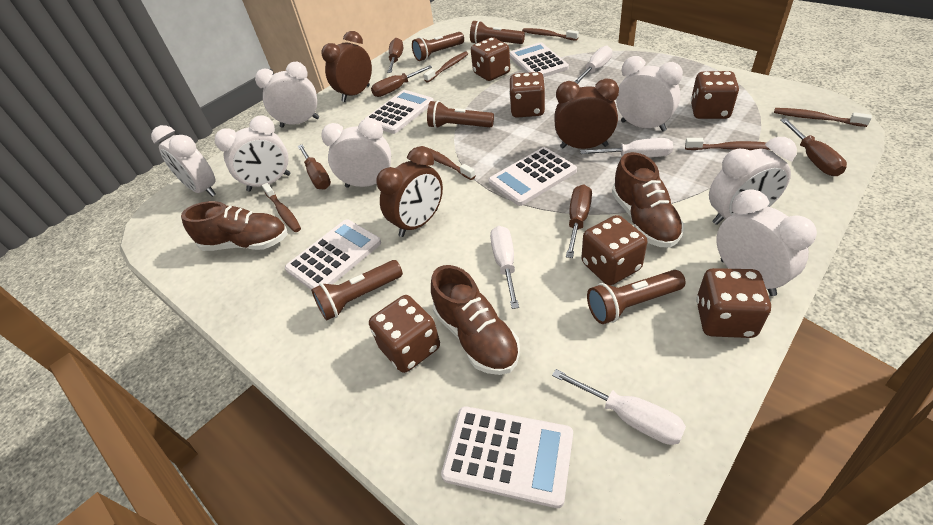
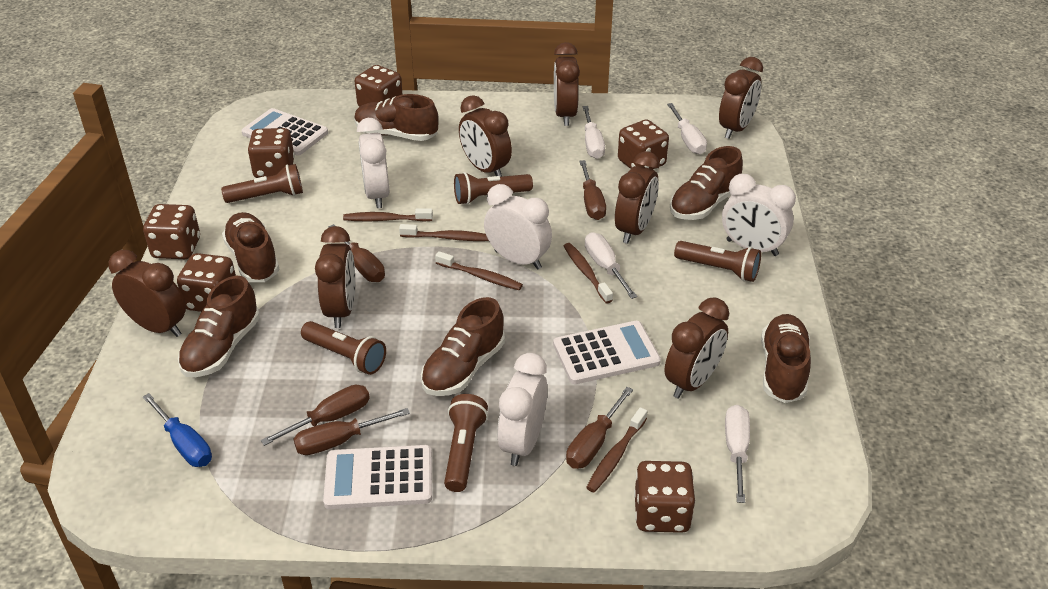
blue screwdriver: none = 0 -> [143,393,212,467] = 1
brown clock: [322,31,372,102] [376,147,443,237] [554,78,619,149] = 3 -> [109,250,186,337] [315,226,355,328] [459,95,512,177] [554,42,580,126] [615,151,659,244] [664,297,729,399] [719,57,763,139] = 7
brown shoe: [181,201,287,251] [431,265,520,375] [612,152,684,248] = 3 -> [178,276,260,377] [222,212,279,282] [354,94,439,141] [421,297,505,396] [670,146,743,220] [761,314,811,403] = 6
brown toothbrush: [262,183,301,232] [421,146,476,180] [423,51,468,83] [522,28,579,41] [685,138,770,150] [774,108,872,127] = 6 -> [343,208,433,222] [399,224,489,241] [435,251,523,290] [564,243,613,304] [586,407,647,492] = 5
white calculator: [285,219,381,290] [365,90,434,134] [441,406,573,508] [488,147,577,206] [510,42,569,77] = 5 -> [241,108,328,155] [323,445,432,509] [553,321,661,384] = 3
white clock: [151,125,216,197] [215,115,290,191] [255,62,319,128] [321,118,391,188] [616,56,683,132] [709,137,797,225] [717,189,817,296] = 7 -> [357,118,389,208] [484,184,552,270] [497,353,548,466] [722,174,796,256] = 4

